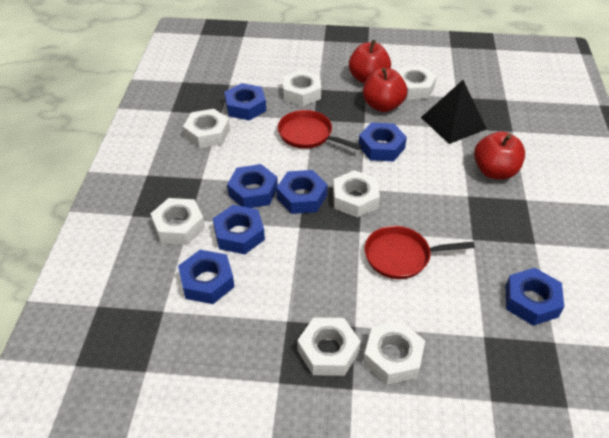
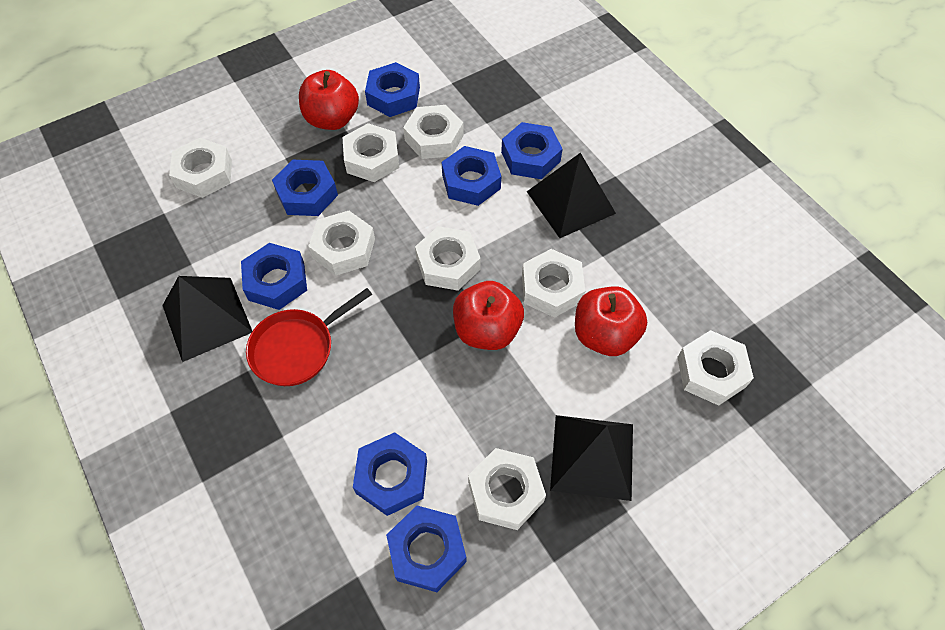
black pyramid: [421,80,487,144] = 1 -> [162,276,252,362] [527,153,616,238] [550,415,633,501] = 3
red pan: [278,110,362,150] [365,226,475,279] = 2 -> [246,288,372,386] = 1
white nut: [151,198,205,245] [183,109,230,148] [283,70,321,106] [297,317,361,376] [333,170,380,218] [363,321,425,384] [398,66,437,100] = 7 -> [169,138,232,198] [308,211,375,276] [342,123,399,182] [403,105,464,159] [415,226,481,291] [468,448,546,530] [522,249,585,318] [677,330,754,406] = 8

